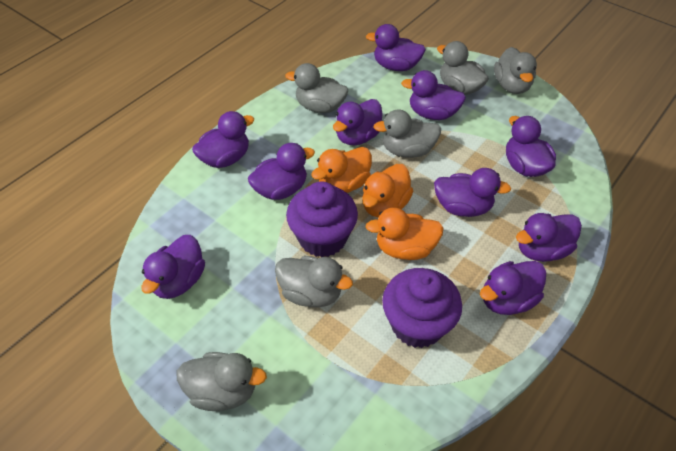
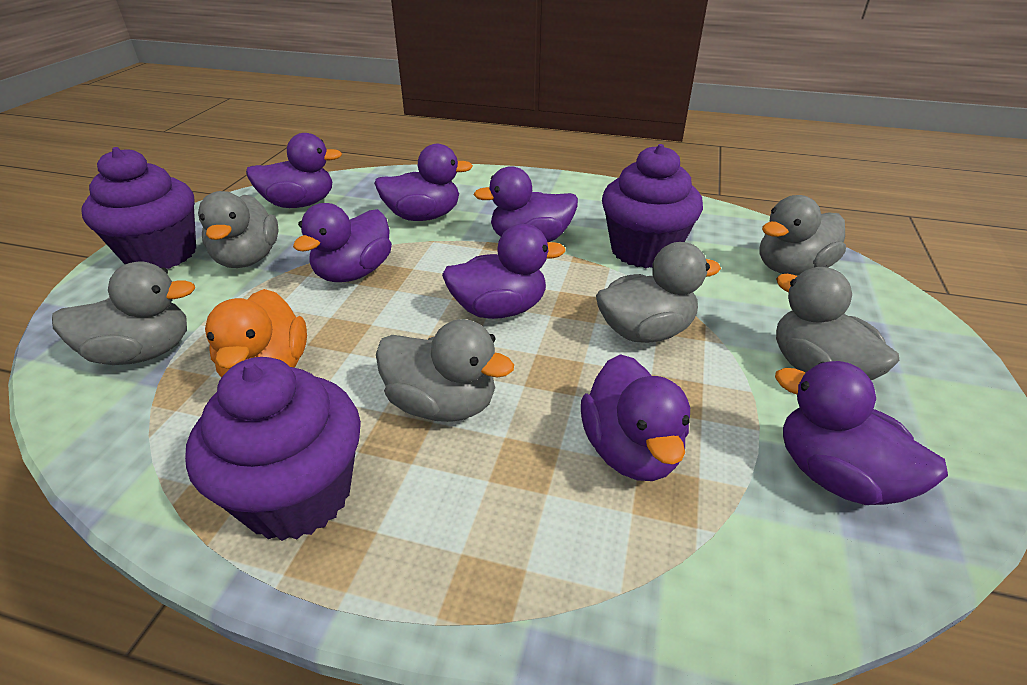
orange duck: [311,147,372,193] [362,164,413,217] [366,207,443,260] = 3 -> [205,289,307,378] = 1
purple cupcake: [286,181,358,257] [382,268,462,348] = 2 -> [81,147,196,269] [185,357,361,541] [602,144,703,268] = 3
purple duck: [141,235,205,299] [192,111,254,168] [248,143,315,200] [333,99,382,145] [366,24,426,71] [401,70,466,120] [434,168,511,217] [480,261,546,315] [506,116,556,177] [516,213,582,262] = 10 -> [246,133,342,208] [293,203,392,282] [374,144,473,221] [442,224,566,319] [474,166,578,242] [581,354,690,481] [775,361,948,505] = 7

